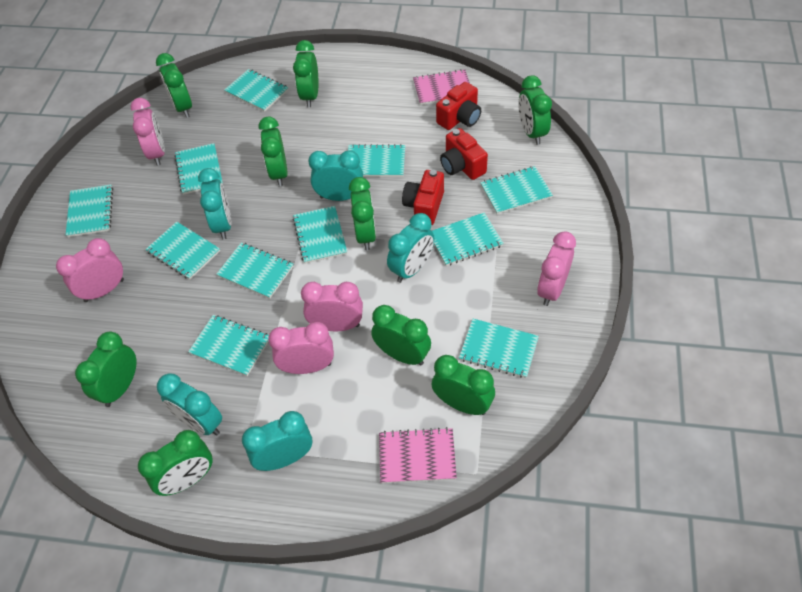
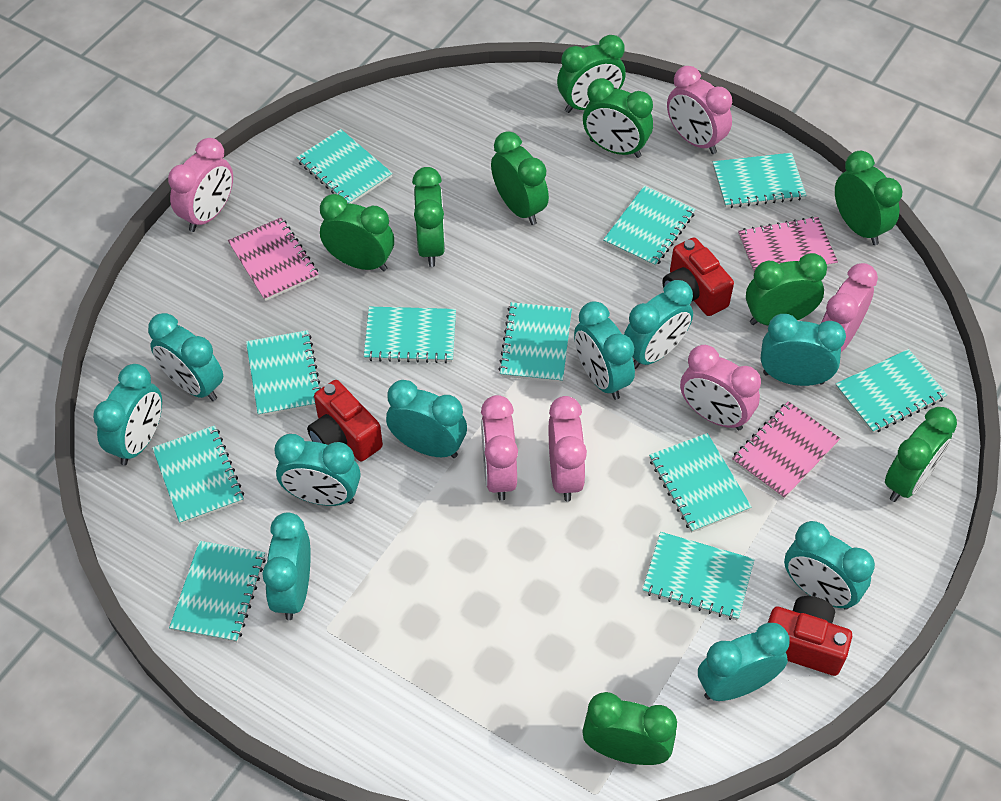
pink clock: [56,238,124,302] [131,98,165,166] [268,322,334,374] [301,282,363,332] [537,231,576,306] = 5 -> [168,138,233,232] [481,395,518,501] [549,396,587,501] [667,66,732,154] [680,345,761,430] [820,263,878,352] = 6
pink notebook: [379,427,457,484] [413,69,470,105] = 2 -> [228,217,319,301] [732,401,841,499] [738,216,838,273] = 3
turquoise clock: [157,373,222,436] [198,168,231,240] [242,411,312,471] [308,150,363,201] [387,213,435,283] = 5 -> [93,364,162,465] [148,313,223,401] [262,512,311,620] [274,434,360,506] [386,380,467,458] [574,301,635,400] [624,280,693,369] [698,623,790,701] [761,314,846,386] [784,521,875,610] = 10

